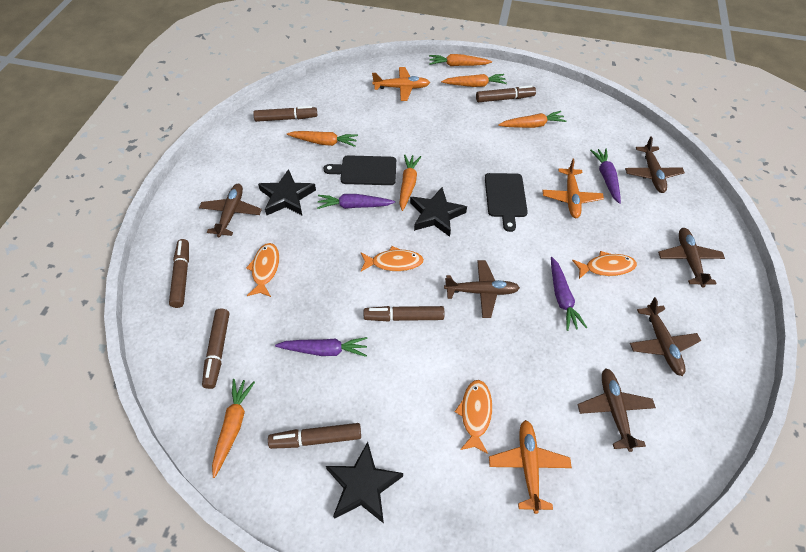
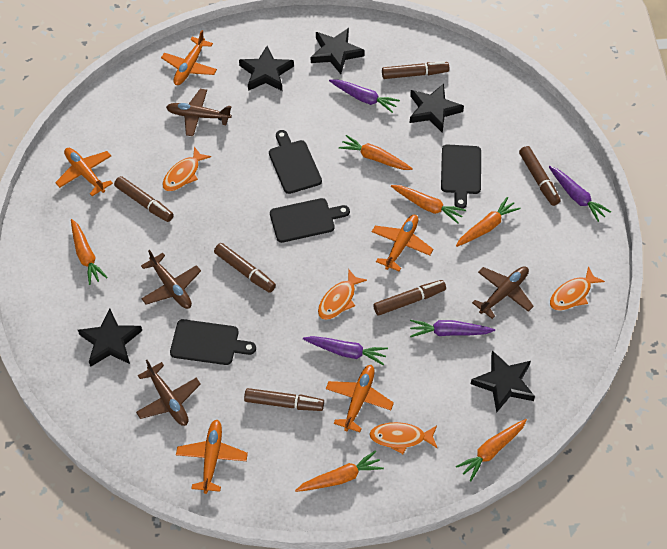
black cutting board: [324,155,396,185] [485,173,528,232] = 2 -> [170,319,256,365] [269,130,322,194] [270,198,350,243] [441,144,481,209] = 4
black star: [258,169,316,215] [326,442,403,523] [410,187,467,237] = 3 -> [78,309,142,367] [239,46,294,91] [311,28,365,74] [410,84,464,133] [471,350,535,413] = 5
brown plane: [199,184,262,237] [444,260,520,318] [577,368,656,452] [625,136,685,193] [630,297,701,376] [658,228,725,288] = 6 -> [136,360,201,426] [141,250,201,309] [166,89,232,136] [472,266,534,319] = 4
orange plane: [372,67,430,101] [489,420,572,514] [542,159,604,218] = 3 -> [55,148,113,196] [161,30,217,85] [176,420,248,494] [326,365,394,432] [372,215,433,272] = 5

